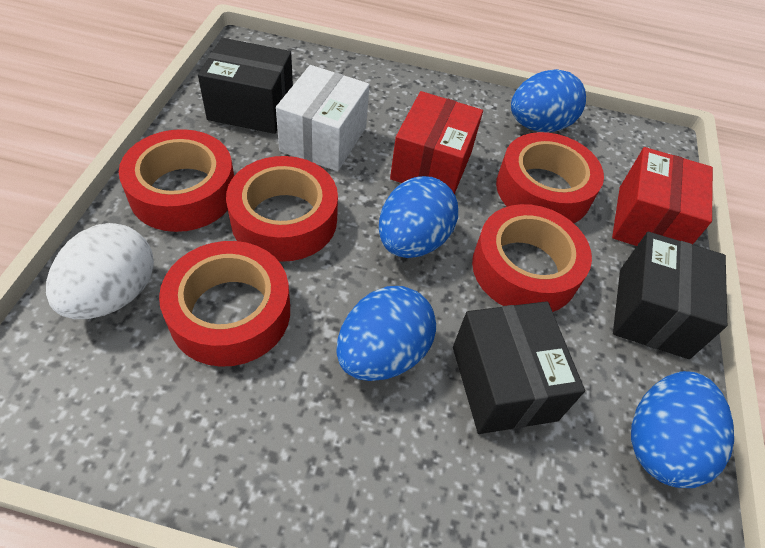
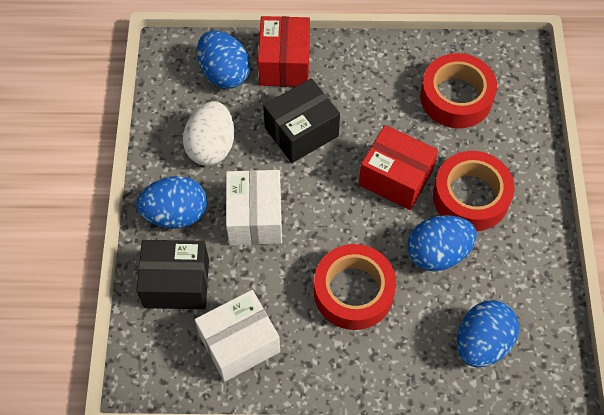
black box: [198,38,293,134] [453,301,585,434] [613,232,727,359] = 3 -> [137,240,209,309] [263,78,340,163] = 2
red tape: [119,129,234,232] [159,241,290,367] [226,156,338,262] [472,204,592,312] [496,132,604,223] = 5 -> [314,244,396,330] [420,53,497,128] [433,151,514,231] = 3
white box: [276,65,370,171] = 1 -> [195,290,280,382] [226,170,282,245] = 2

